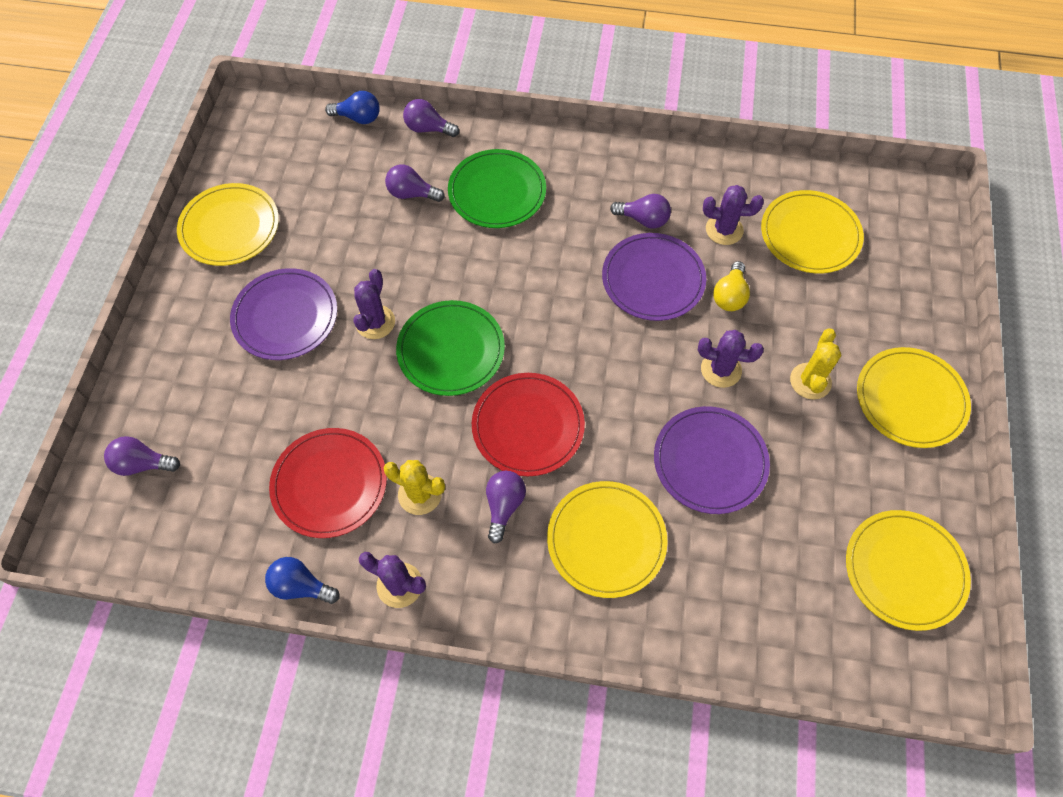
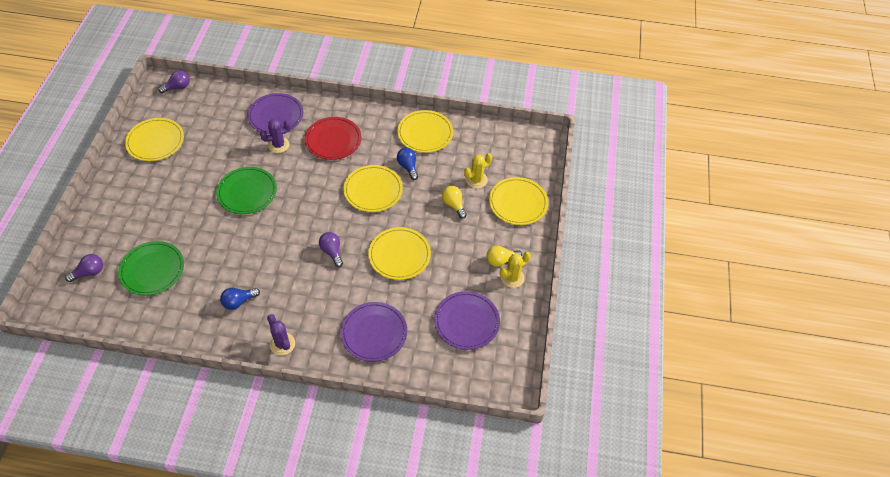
purple cactus: [353,269,395,339] [359,552,426,608] [698,330,764,388] [703,185,764,245] = 4 -> [260,119,291,153] [267,314,295,355] = 2
purple light bulb: [104,436,180,476] [385,164,445,202] [403,99,459,137] [486,471,526,544] [610,194,671,229] = 5 -> [65,254,103,282] [158,70,190,94] [319,232,343,267] = 3
red plate: [269,428,387,538] [472,373,585,476] = 2 -> [305,117,361,160] = 1
yellow light bulb: [713,261,750,311] = 1 -> [442,186,467,219] [487,245,522,267] = 2

